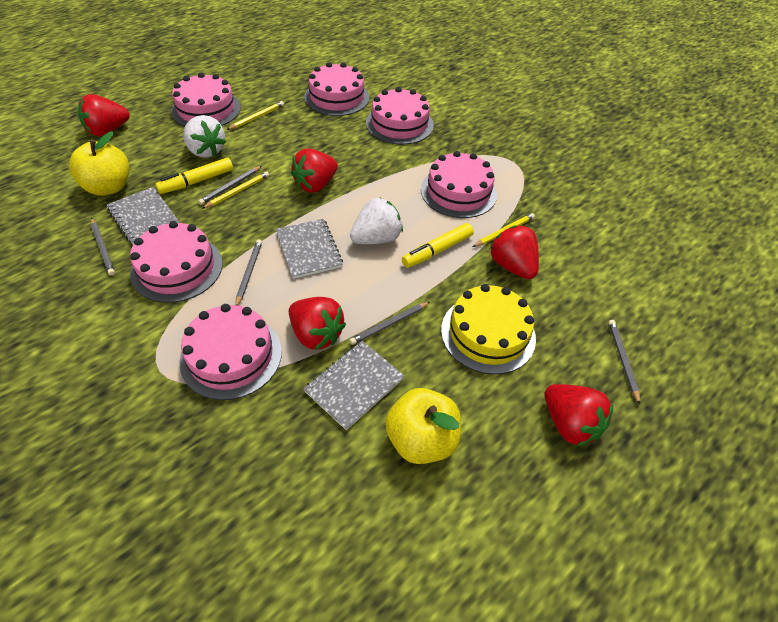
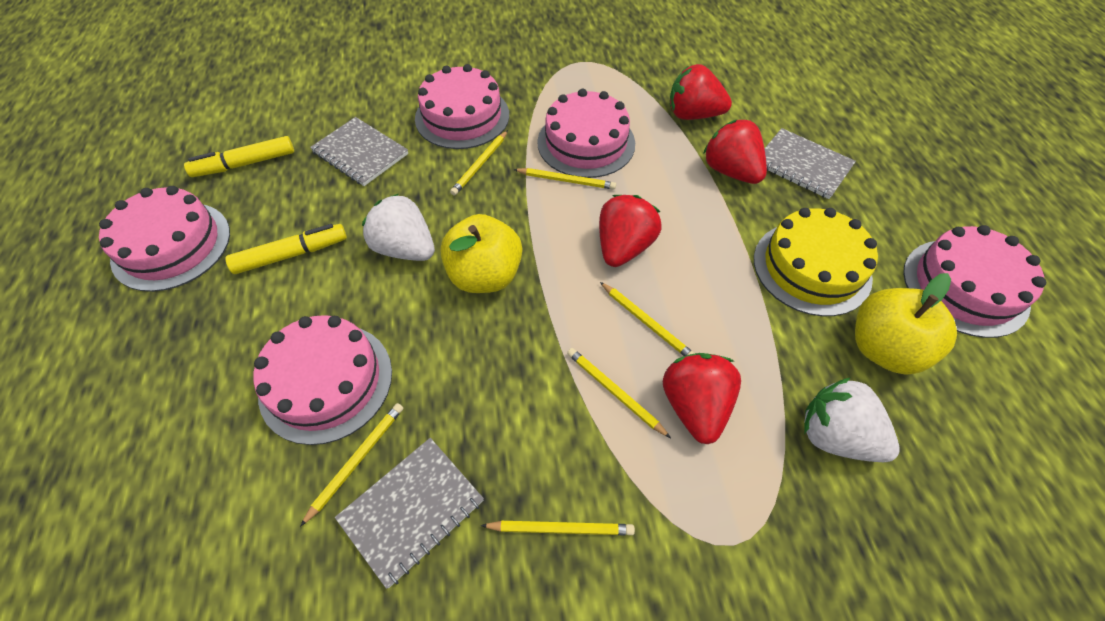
grey pencil: [91,218,115,275] [198,166,262,205] [235,239,262,305] [349,302,430,345] [609,320,640,405] = 5 -> none = 0
pink cake: [130,221,223,303] [171,73,241,127] [179,304,282,400] [304,62,369,116] [366,87,434,145] [421,151,497,218] = 6 -> [99,186,230,292] [254,315,392,445] [415,64,509,149] [537,89,635,178] [903,225,1046,338] = 5
red strawberry: [78,94,130,136] [289,297,346,350] [291,149,338,193] [489,226,539,279] [544,384,613,446] = 5 -> [599,195,662,267] [663,353,741,444] [670,64,732,120] [703,120,767,184] = 4
yellow pencil: [202,172,269,209] [227,101,284,130] [473,213,535,247] = 3 -> [300,403,403,527] [450,130,508,196] [481,521,635,535] [513,168,616,190] [567,348,671,438] [600,282,695,356] = 6

